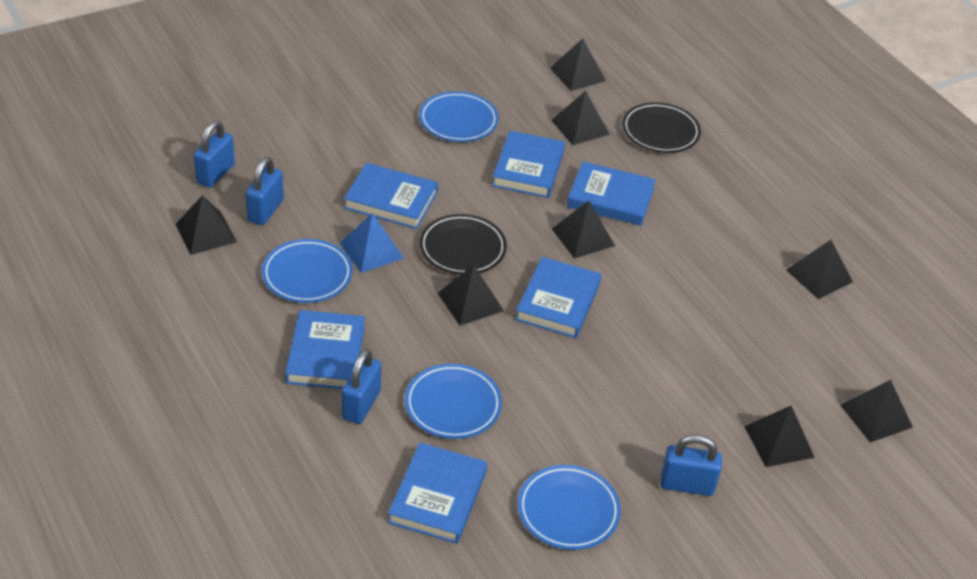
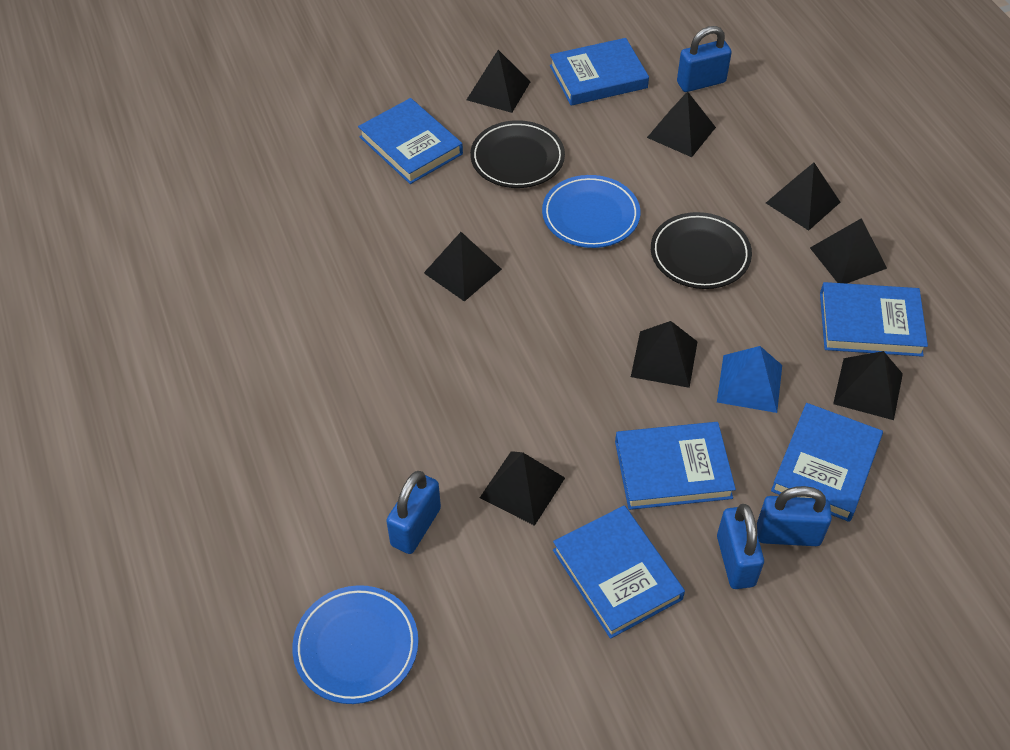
blue plate: [262,239,353,303] [405,364,502,439] [419,91,499,142] [518,465,621,550] = 4 -> [292,585,418,704] [542,175,640,248] = 2

